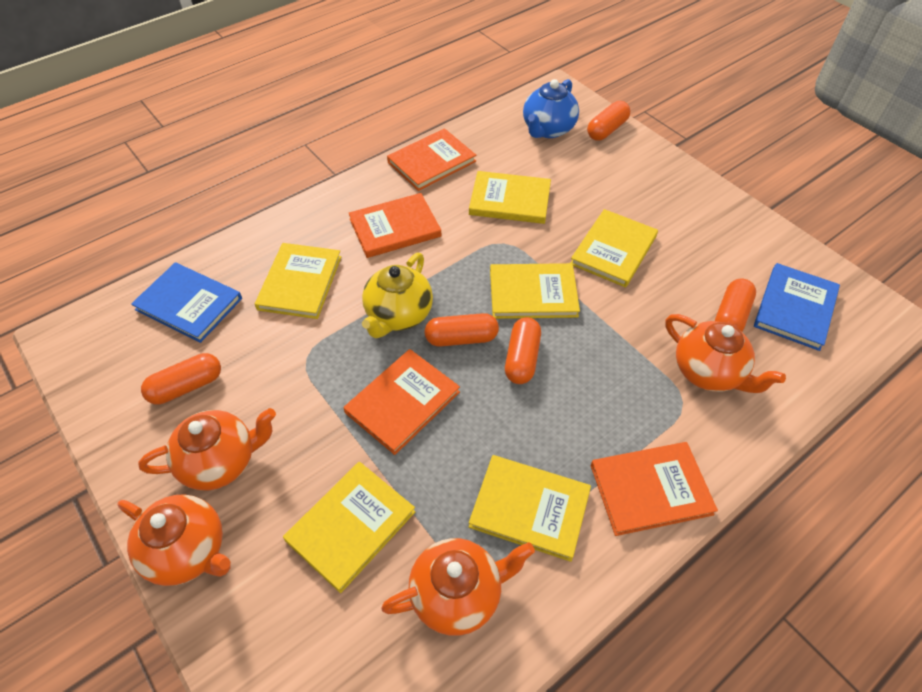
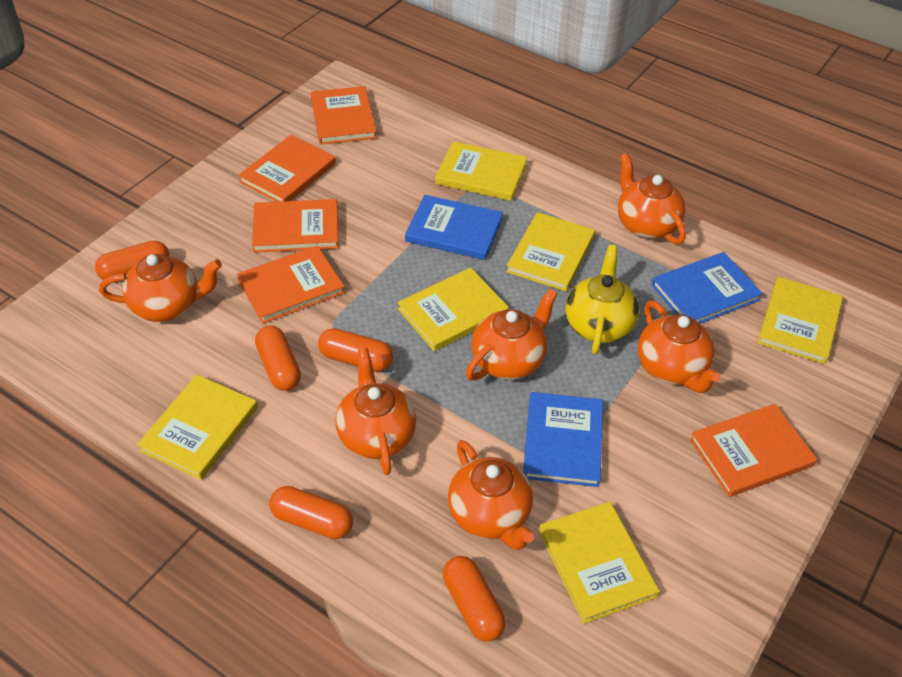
blue book: [131,262,242,343] [754,263,840,351] = 2 -> [405,195,503,260] [523,392,603,487] [651,252,763,324] = 3
blue teapot: [523,79,579,138] = 1 -> none = 0
orange book: [343,349,460,455] [349,193,441,258] [387,128,476,191] [591,442,718,536] = 4 -> [237,246,345,323] [238,135,336,202] [252,199,339,253] [311,86,377,145] [690,404,817,497] = 5
orange teapot: [117,494,231,586] [138,408,276,490] [381,538,535,636] [666,314,786,393] = 4 -> [99,254,222,322] [335,348,416,475] [448,440,534,550] [466,289,558,381] [618,153,686,244] [638,301,721,393] = 6

